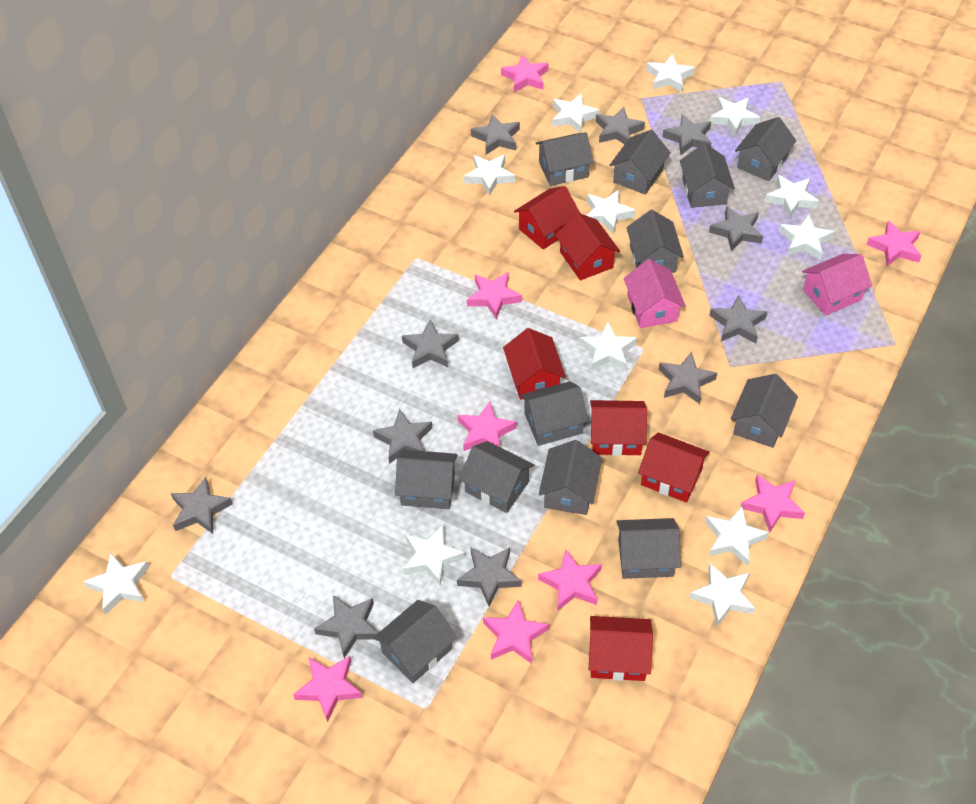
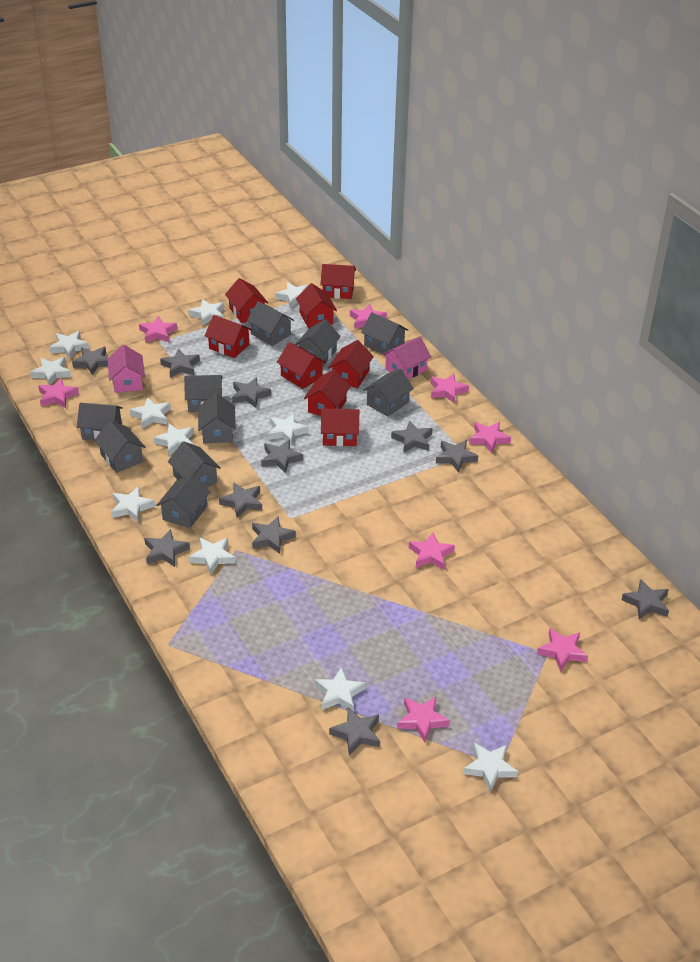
grey house: [373,600,457,683] [395,450,458,509] [459,441,534,513] [520,381,588,446] [536,132,594,186] [539,440,602,515] [609,130,671,195] [616,518,681,579] [626,210,684,273] [680,143,735,208] [731,374,798,448] [735,117,796,181] = 12 -> [77,403,123,441] [94,421,146,473] [157,473,211,528] [168,441,221,487] [184,375,223,412] [198,394,236,443] [247,301,294,346] [295,319,341,366] [361,313,408,356] [363,368,414,417] = 10
red house: [503,328,566,400] [514,186,580,249] [555,212,620,280] [589,616,653,681] [590,400,647,456] [638,433,710,503] = 6 -> [205,315,252,358] [225,278,268,323] [277,342,326,389] [296,283,337,329] [304,370,351,416] [320,264,356,299] [321,408,359,446] [328,340,374,388] = 8
white star: [83,553,149,615] [403,525,465,586] [464,154,515,196] [552,93,600,133] [579,322,637,371] [586,190,636,234] [646,54,695,92] [689,563,756,626] [705,506,769,567] [710,97,760,136] [764,175,819,218] [779,214,835,260] = 12 -> [30,357,71,385] [49,331,89,359] [111,486,155,522] [130,397,171,429] [153,423,194,456] [188,299,224,326] [188,538,235,574] [268,413,308,445] [275,282,309,308] [315,667,366,712] [463,743,518,792] = 11

